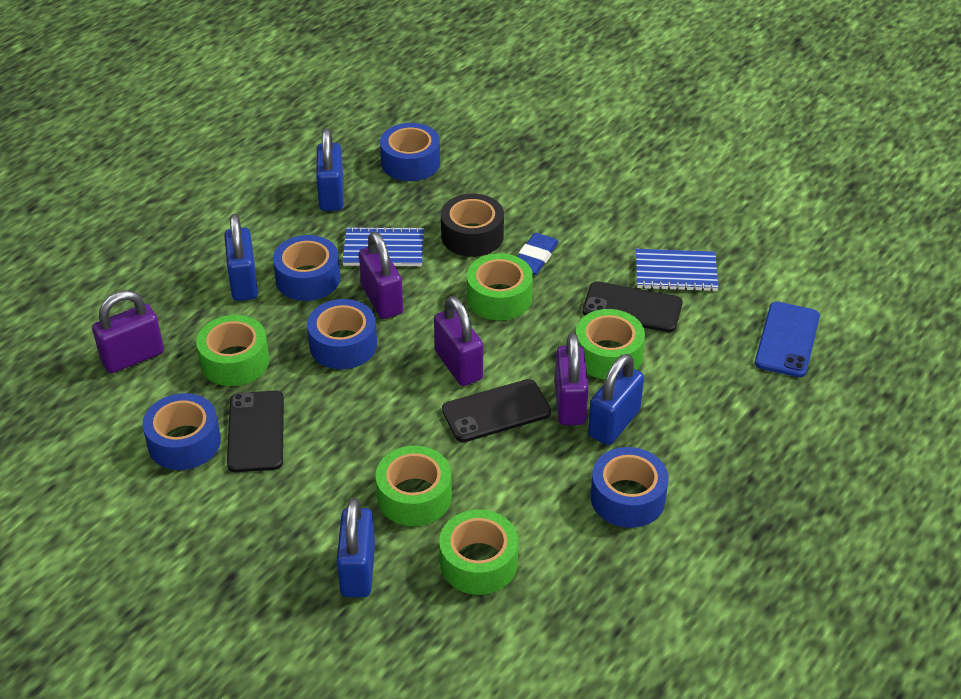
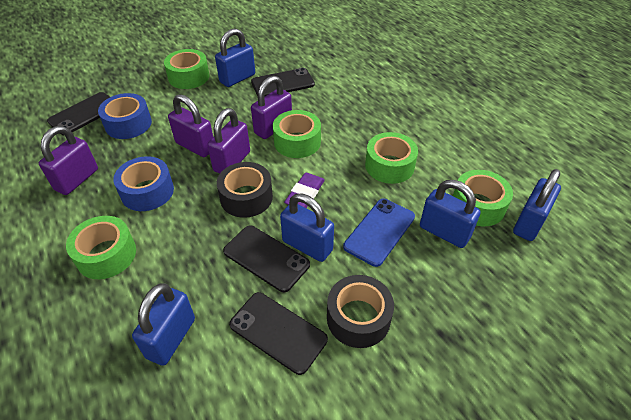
black phone: [227,391,284,472] [442,379,551,442] [582,281,682,332] = 3 -> [47,92,110,135] [223,225,310,292] [229,292,328,375] [251,68,315,97] = 4
black tape: [441,194,504,257] = 1 -> [217,162,273,218] [327,275,394,348] = 2
blue eraser: [518,233,558,275] = 1 -> none = 0
blue notebook: [342,226,424,266] [636,249,718,292] = 2 -> none = 0
blue padlock: [224,214,258,301] [316,128,344,211] [337,498,375,597] [588,354,644,445] = 4 -> [132,283,195,366] [215,28,255,87] [280,193,334,262] [420,180,480,248] [513,169,561,241] = 5
blue tape: [143,393,221,470] [273,235,340,301] [307,299,377,369] [380,123,440,181] [591,447,668,528] = 5 -> [98,93,152,139] [113,156,174,211] = 2
purple eraser: none = 0 -> [284,173,325,208] = 1

